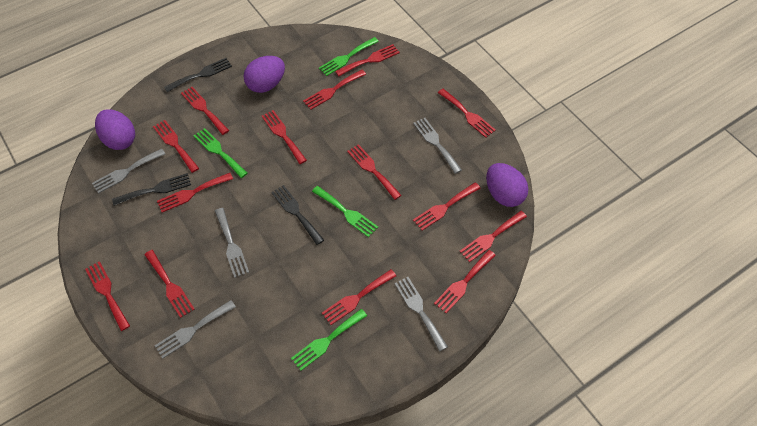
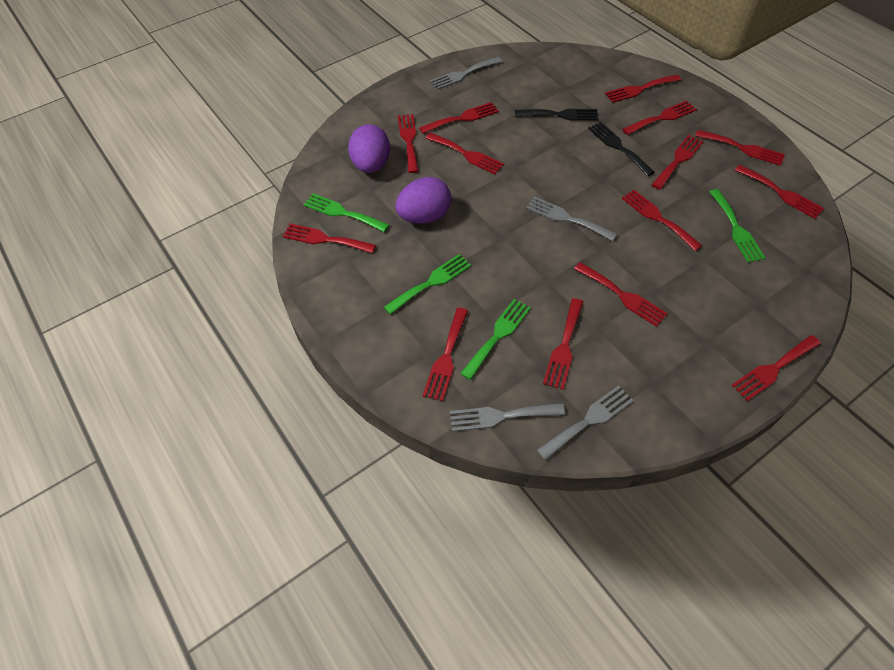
black fork: [112,173,191,206] [164,58,232,92] [271,185,324,245] = 3 -> [515,109,599,121] [588,122,655,176] = 2
grey fork: [92,148,165,194] [155,300,236,359] [215,208,249,278] [395,277,448,351] [413,118,462,174] = 5 -> [430,57,502,90] [450,403,565,432] [526,196,617,241] [536,385,634,461] = 4
purple egg: [95,109,135,150] [244,56,285,93] [486,163,528,207] = 3 -> [348,124,390,173] [395,177,452,223] = 2

